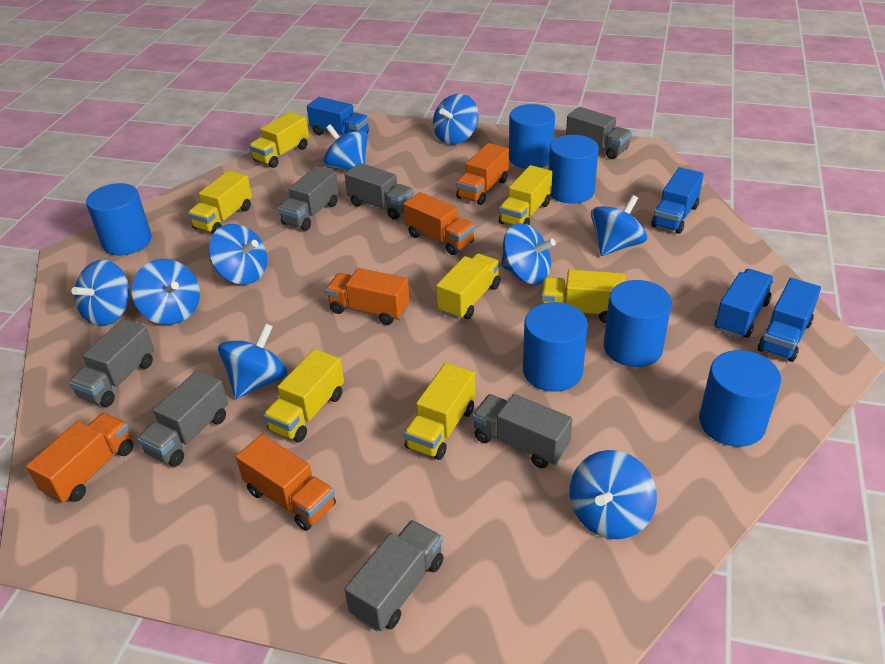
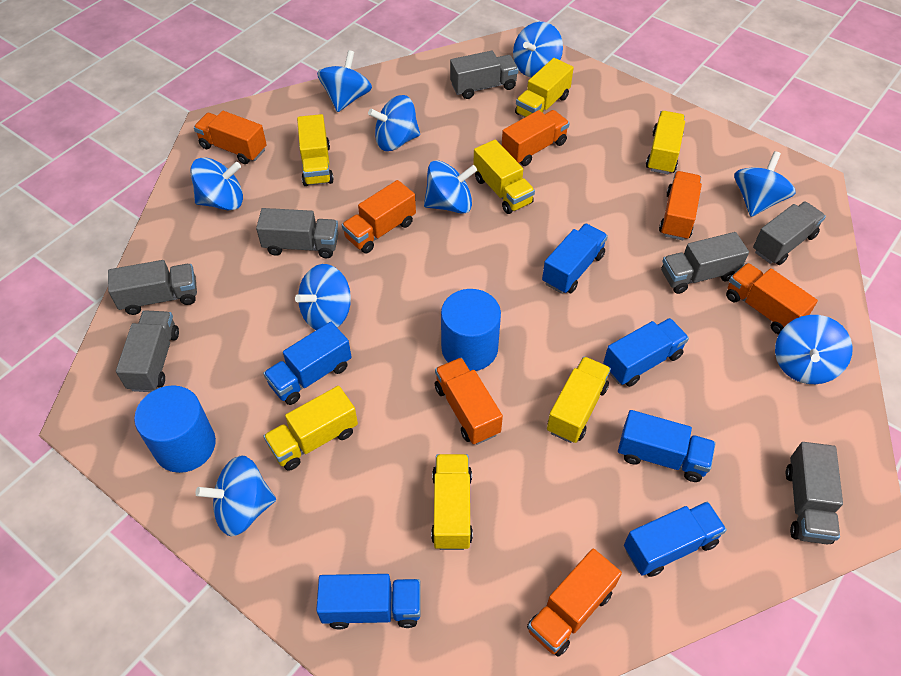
blue cylinder: [86,183,152,255] [509,104,555,169] [523,302,588,392] [549,135,599,204] [604,280,672,367] [699,350,781,447] = 6 -> [134,385,216,473] [441,289,501,371] = 2
blue truck: [307,97,369,136] [651,167,704,234] [715,269,774,338] [758,278,821,362] = 4 -> [263,322,351,405] [316,574,421,630] [542,223,608,294] [603,318,689,387] [618,410,716,482] [624,501,727,577] = 6
orange truck: [26,413,133,504] [236,434,336,531] [326,268,410,325] [403,192,475,255] [456,143,509,205] = 5 -> [194,111,267,164] [342,180,416,254] [435,358,503,445] [502,110,569,166] [527,548,622,657] [659,171,702,240] [726,263,818,334] = 7

